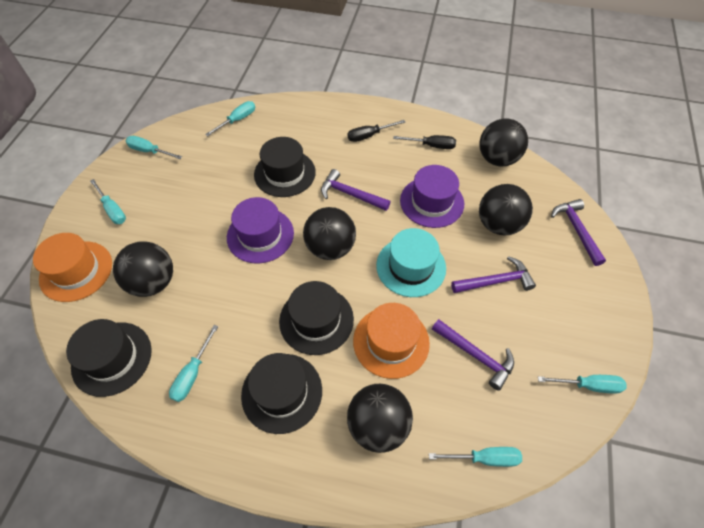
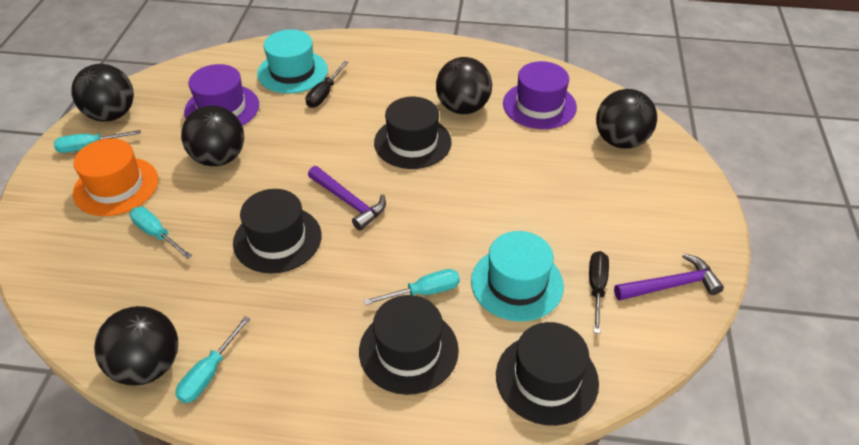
orange hat: [33,233,112,302] [353,303,430,379] = 2 -> [73,138,158,216] = 1
purple hammer: [321,169,390,211] [432,319,514,391] [451,256,536,293] [551,199,606,266] = 4 -> [308,166,386,231] [614,254,724,301] = 2
turquoise hat: [376,228,446,297] = 1 -> [257,30,328,94] [471,231,564,321] = 2
turquoise screwdriver: [90,179,126,224] [126,136,182,159] [169,325,218,402] [205,101,255,136] [429,447,522,467] [538,375,627,394] = 6 -> [54,130,141,153] [130,207,192,259] [176,316,250,403] [364,269,460,305] = 4

